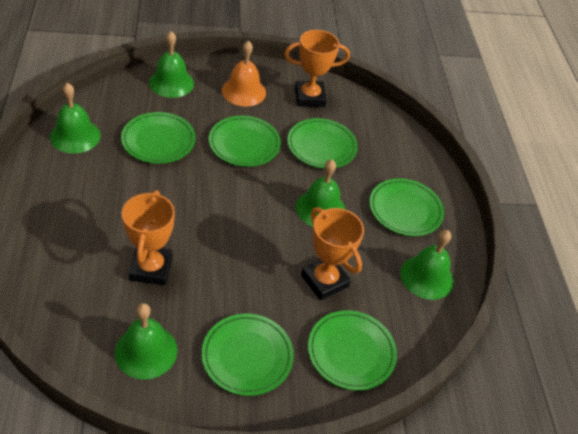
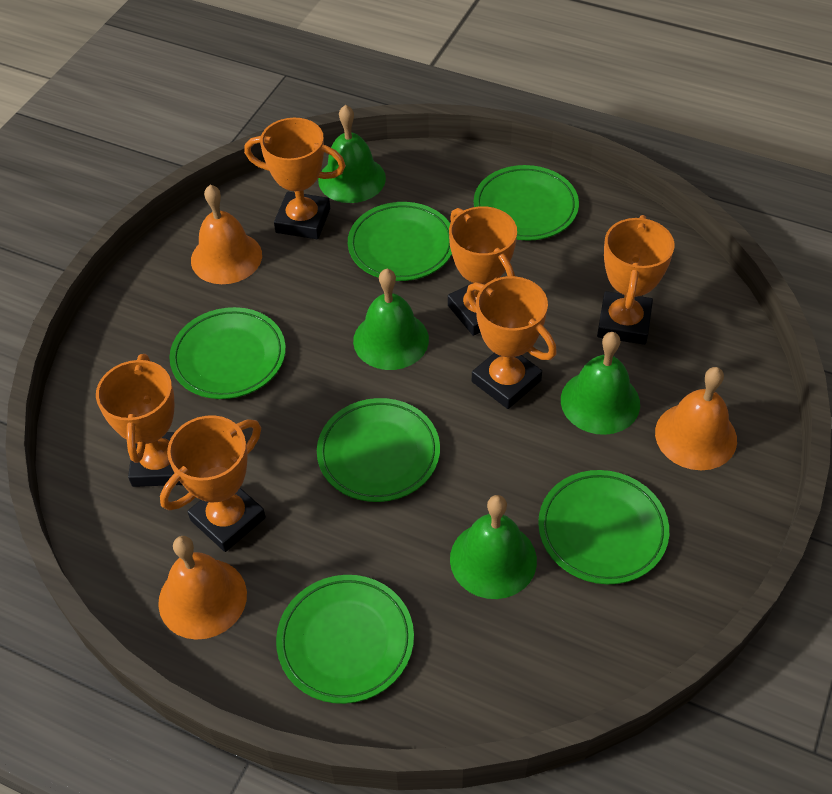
green bell: [50,83,101,154] [115,303,178,379] [149,31,194,98] [296,159,346,227] [400,230,453,300] = 5 -> [318,105,386,203] [353,269,429,370] [450,495,537,599] [561,332,640,435] = 4
orange bell: [222,41,266,107] = 1 -> [158,536,247,640] [191,184,262,284] [655,367,737,470] = 3
orange trophy: [122,190,175,285] [284,30,350,107] [301,207,364,300] = 3 -> [96,354,182,487] [160,415,266,552] [244,118,346,239] [448,206,517,336] [466,276,557,409] [597,215,675,345] = 6

